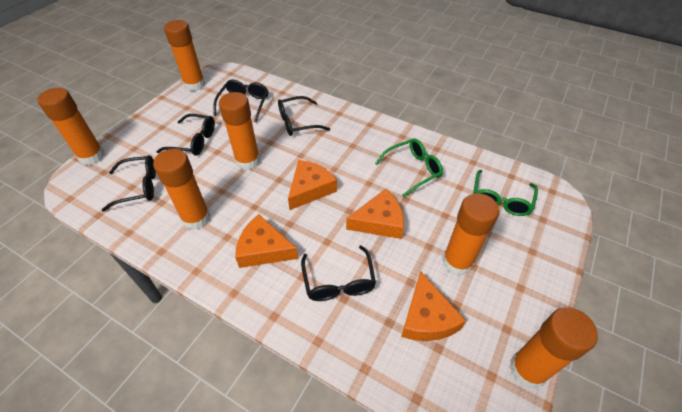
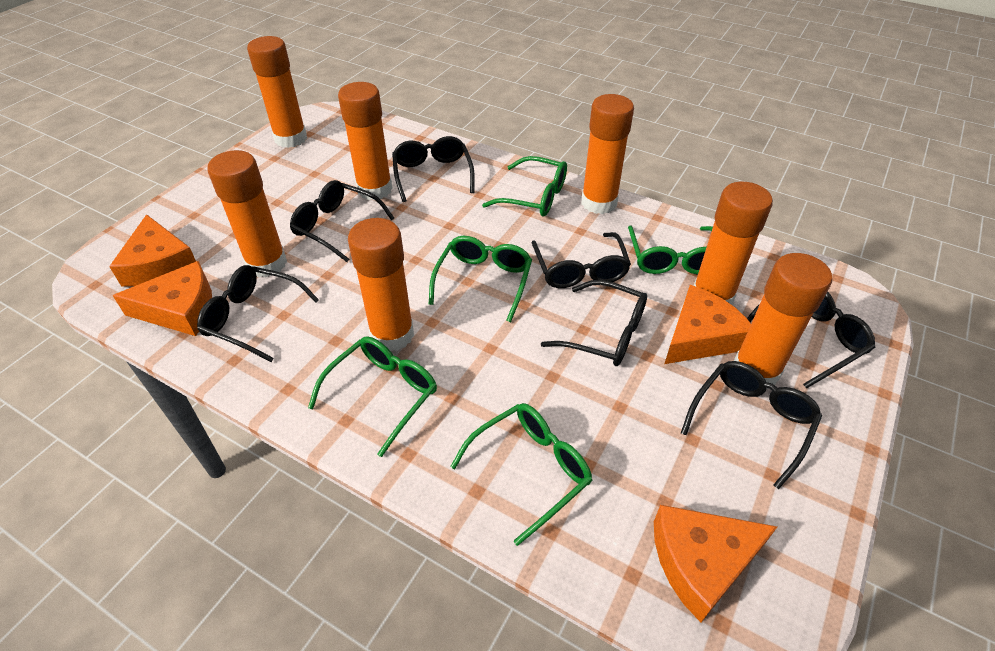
black glasses: [102,155,156,212] [156,114,215,156] [213,80,268,122] [278,96,330,136] [301,245,376,301] = 5 -> [197,265,319,362] [290,180,394,262] [392,136,475,202] [532,232,631,288] [541,280,647,366] [681,361,822,489] [747,292,875,389] = 7
green glasses: [375,138,443,197] [473,170,538,216] = 2 -> [308,336,437,457] [429,236,532,322] [450,403,593,546] [482,156,567,217] [628,226,713,274] = 5
orange glue stick: [37,88,105,165] [153,149,211,230] [164,20,205,91] [219,92,260,170] [442,193,499,276] [509,308,598,388] = 6 -> [207,150,287,277] [247,36,307,148] [338,82,393,200] [348,218,414,351] [581,94,634,214] [694,182,773,305] [734,253,832,389] = 7

